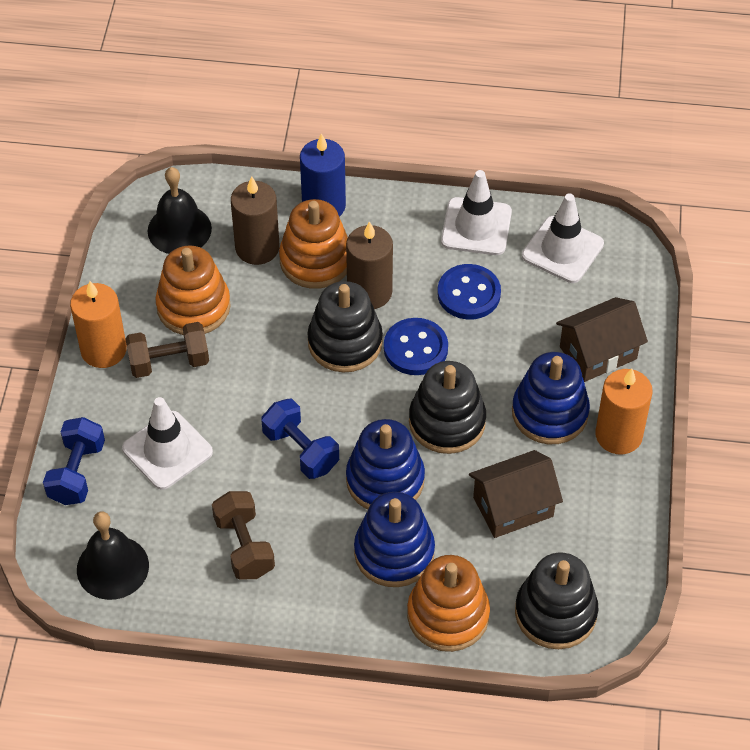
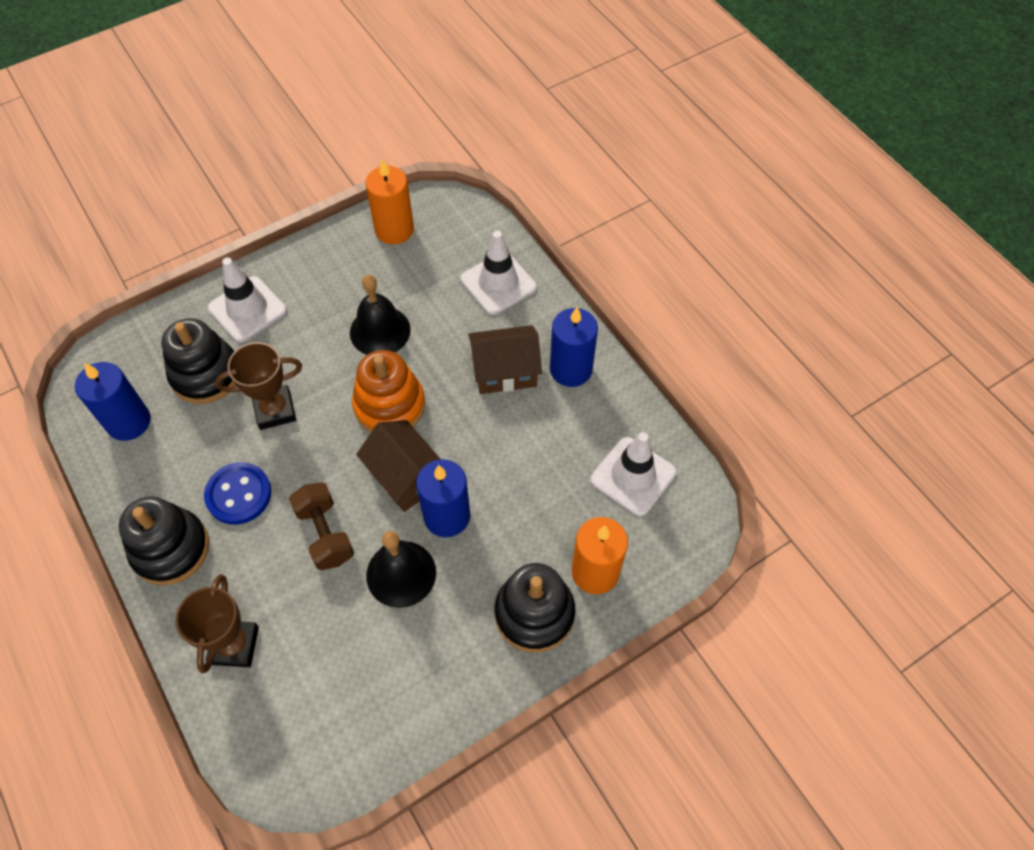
blue button: [384,318,448,375] [437,264,501,320] = 2 -> [204,462,271,525] = 1
blue candle: [300,133,346,217] = 1 -> [75,362,151,441] [416,459,470,537] [550,307,598,387] = 3
blue dumbbell: [43,417,105,505] [261,399,339,479] = 2 -> none = 0
blue stacking toy: [346,419,425,509] [354,492,435,587] [512,352,590,444] = 3 -> none = 0
brown candle: [231,176,279,265] [346,221,393,309] = 2 -> none = 0
brown dumbbell: [125,322,209,378] [212,491,275,580] = 2 -> [289,482,354,570] = 1
brown trophy: none = 0 -> [175,574,259,673] [215,342,302,430] = 2
orange stacking toy: [156,245,231,335] [279,199,348,289] [407,555,490,652] = 3 -> [352,350,425,432] = 1

